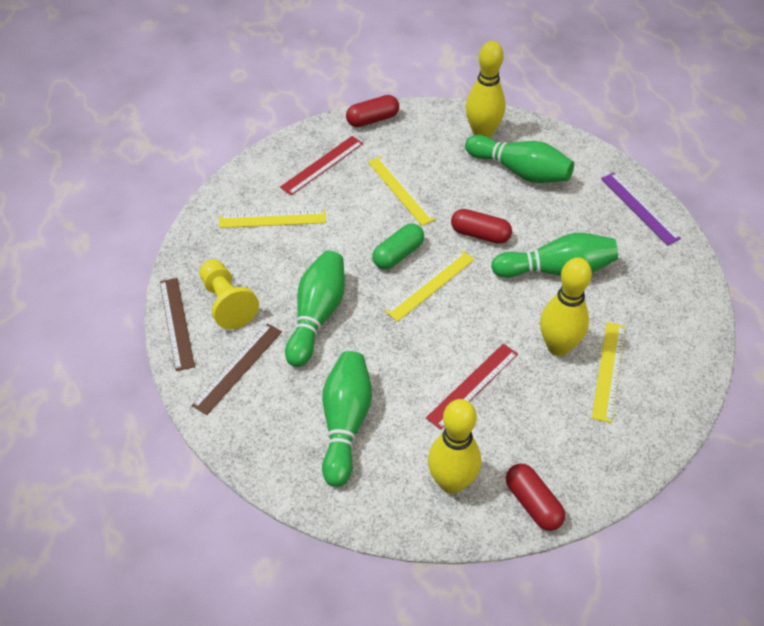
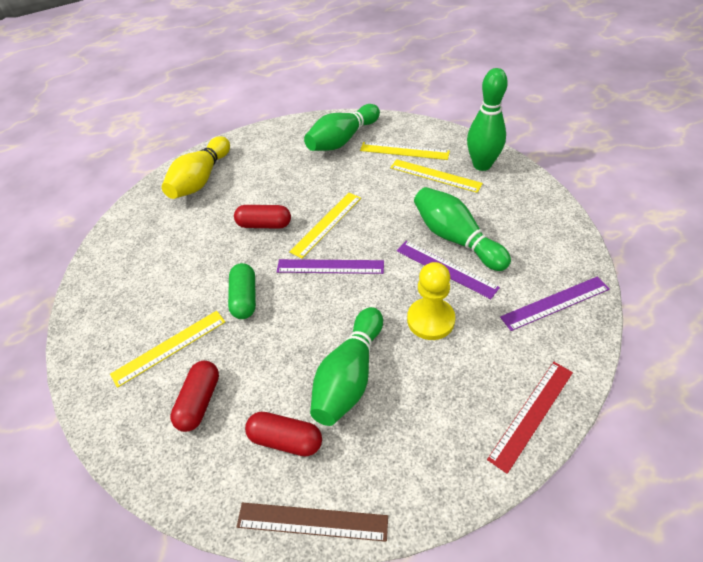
brown ruler: [160,278,195,371] [192,323,282,415] = 2 -> [237,503,388,542] = 1
purple ruler: [601,173,681,245] = 1 -> [277,259,384,274] [397,241,500,299] [500,276,610,331] = 3
red ruler: [280,136,363,195] [426,344,518,430] = 2 -> [487,362,573,474] = 1
yellow bowling pin: [428,399,481,494] [466,41,506,138] [540,257,592,356] = 3 -> [162,136,230,199] = 1

